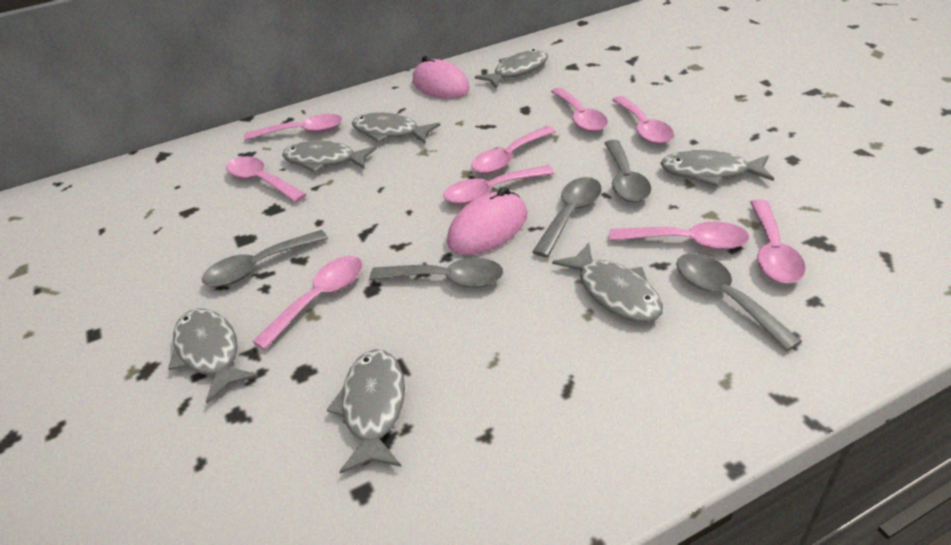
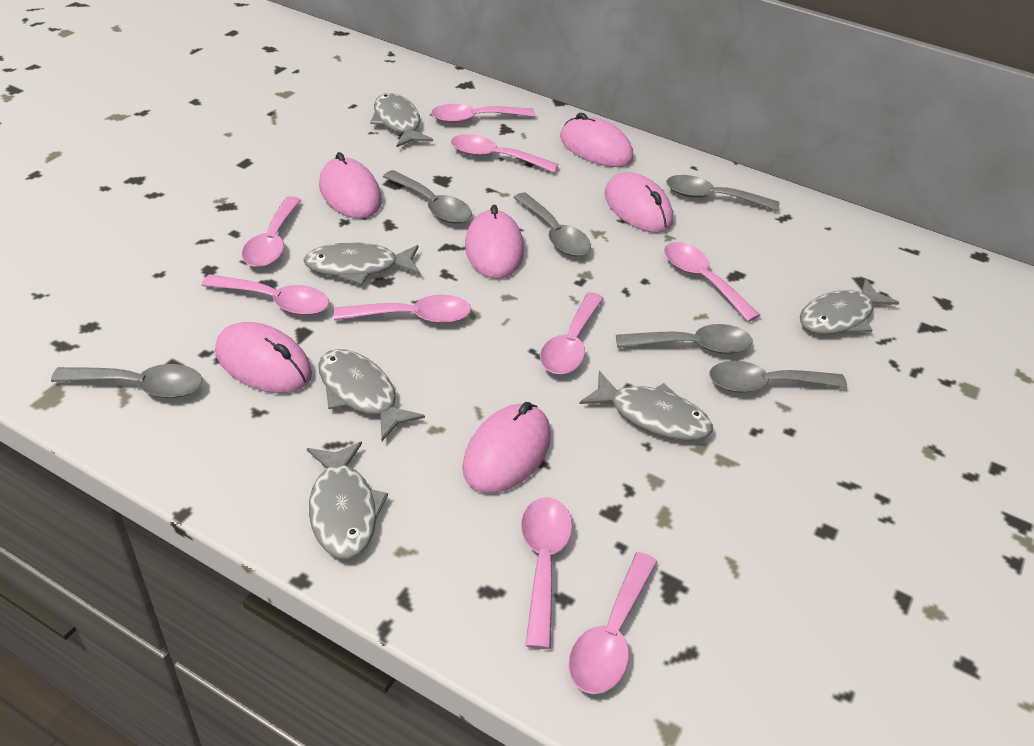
grey fish: [168,309,258,404] [282,140,377,173] [327,349,405,474] [352,112,440,143] [475,49,548,88] [552,243,663,322] [660,150,774,186] = 7 -> [303,242,420,285] [307,442,388,559] [318,349,425,441] [370,93,433,147] [579,371,713,441] [800,278,899,335] = 6
grey spoon: [202,230,328,287] [369,258,503,288] [533,177,602,257] [604,140,651,202] [676,253,802,351] = 5 -> [51,364,203,398] [383,170,472,223] [513,193,591,256] [616,324,752,354] [666,175,779,211] [709,361,847,393] = 6
pink mouse: [413,56,470,99] [447,187,527,255] = 2 -> [215,322,312,393] [319,152,382,219] [462,402,551,493] [465,205,524,279] [560,113,634,167] [604,172,673,233] = 6

